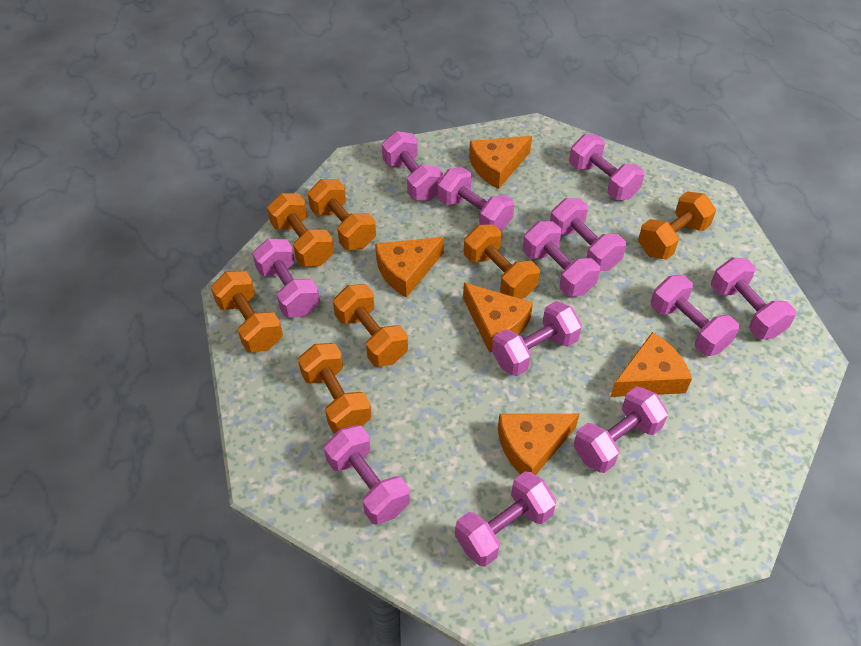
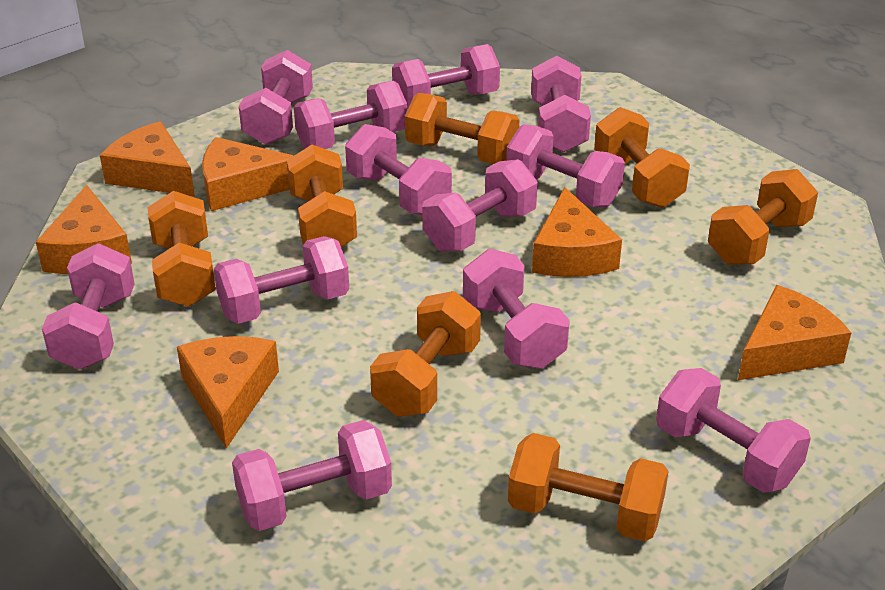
orange cheese: [375,237,444,298] [463,283,533,353] [469,136,532,189] [498,414,579,475] [610,332,692,397] = 5 -> [36,185,132,274] [100,121,195,196] [177,336,279,448] [202,137,294,211] [532,187,622,277] [738,285,851,380] = 6

